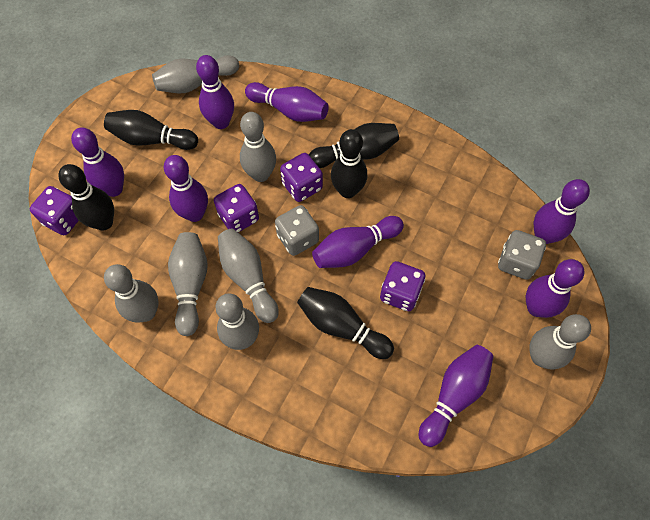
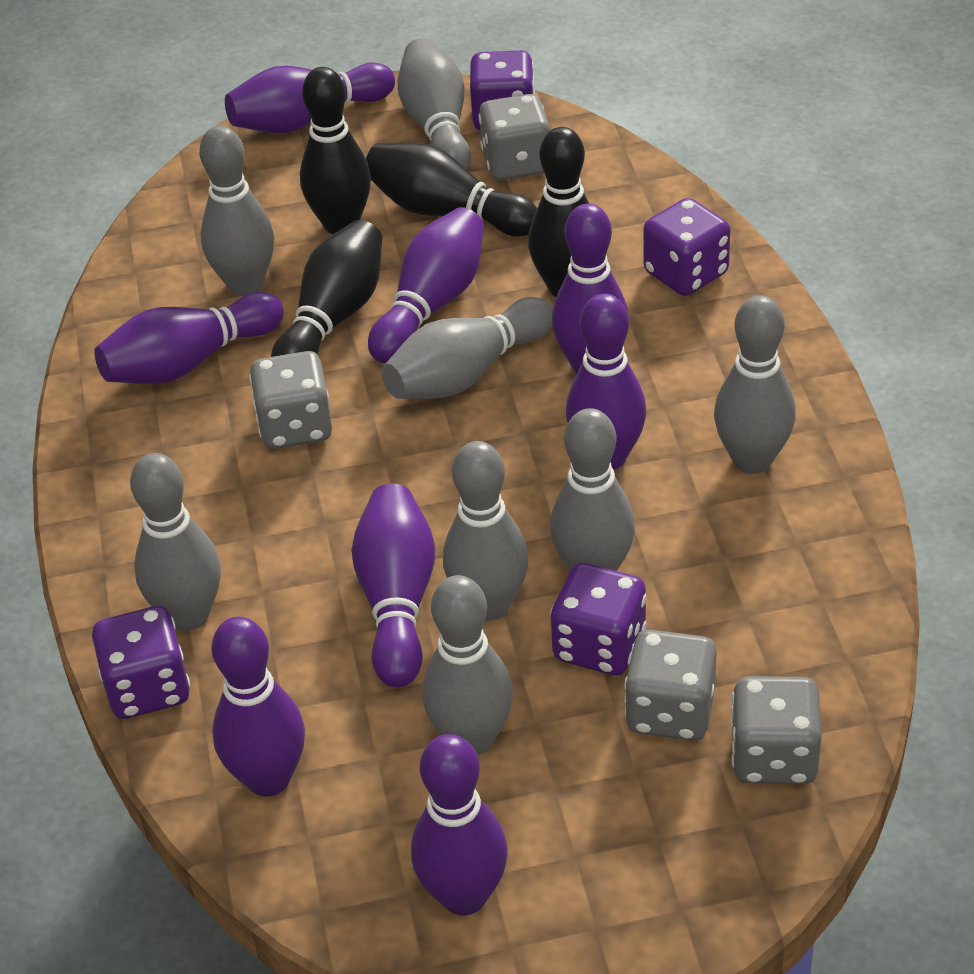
black bowling pin: [58,164,114,230] [104,110,198,150] [297,287,394,359] [309,123,399,168] [331,129,367,198] = 5 -> [271,220,383,357] [300,67,371,234] [366,143,537,237] [528,127,589,297] = 4
grey bowling pin: [104,264,158,323] [152,55,239,94] [168,232,208,336] [216,293,259,350] [218,229,279,323] [240,112,276,182] [529,314,591,370] = 7 -> [130,453,221,631] [199,126,274,296] [382,297,553,399] [398,38,471,170] [422,575,513,755] [443,441,529,621] [550,408,635,571] [714,295,796,474] = 8
grey dice: [275,205,319,256] [498,230,546,280] = 2 -> [249,351,332,449] [478,94,550,180] [624,630,717,741] [730,676,822,784] = 4

